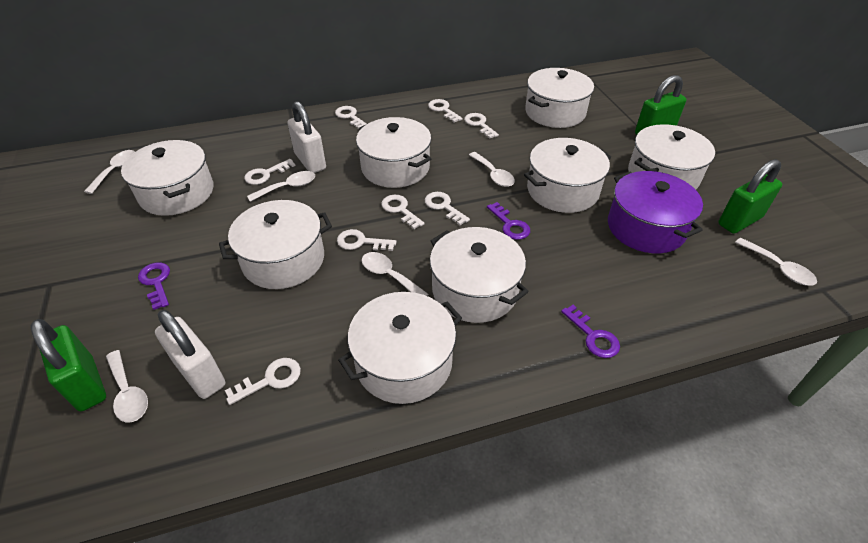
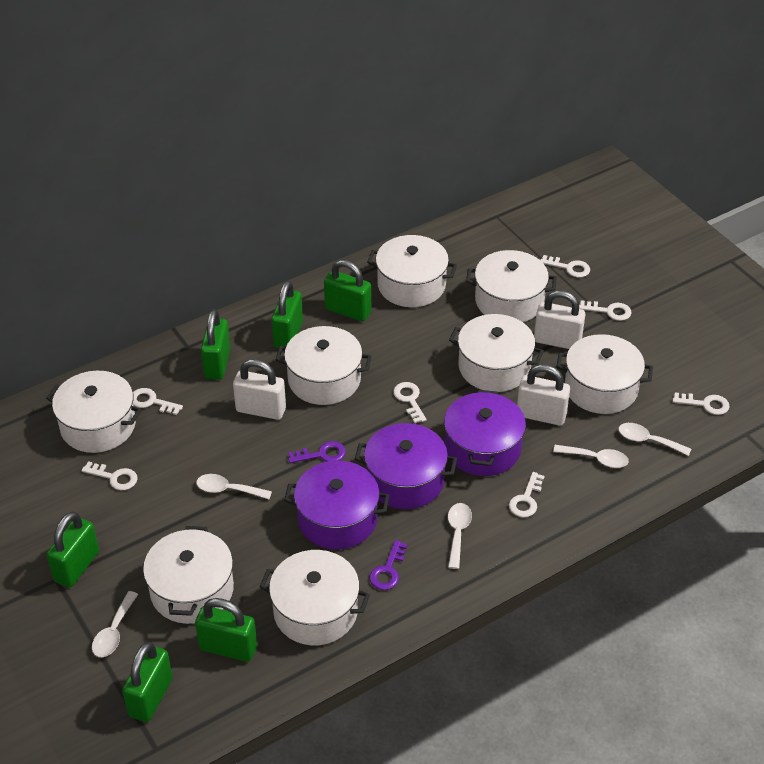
green padlock: [31,319,106,412] [635,75,687,135] [718,159,782,234] = 3 -> [46,511,99,588] [122,642,173,722] [195,598,257,662] [201,309,230,380] [271,281,303,349] [324,260,371,322] = 6
purple key: [138,262,170,310] [487,202,530,240] [561,305,620,358] = 3 -> [288,441,346,463] [369,540,408,590] = 2
purple pot: [608,171,703,253] = 1 -> [284,461,389,549] [355,423,457,509] [444,390,526,476] = 3
white key: [225,358,301,405] [244,159,296,185] [335,106,367,130] [337,229,397,251] [381,195,425,229] [425,192,470,225] [428,99,463,123] [464,113,499,139] = 8 -> [81,461,138,490] [133,388,183,415] [393,382,427,423] [509,472,545,517] [540,255,590,278] [579,300,632,321] [673,393,730,415] = 7
white padlock: [155,310,225,399] [287,101,326,173] = 2 -> [233,359,286,420] [517,364,570,426] [534,290,585,349] = 3
white spoon: [84,150,135,194] [106,350,148,422] [247,171,315,202] [362,252,428,296] [469,152,515,187] [735,238,817,285] = 6 -> [92,591,138,657] [196,474,272,499] [448,503,472,569] [553,445,629,468] [618,423,691,456] = 5

